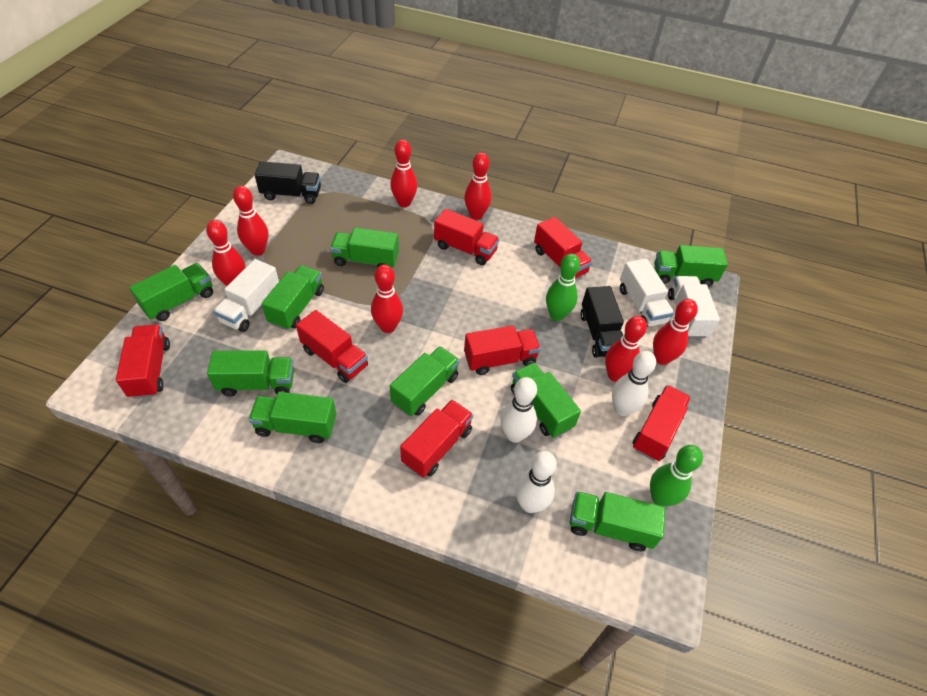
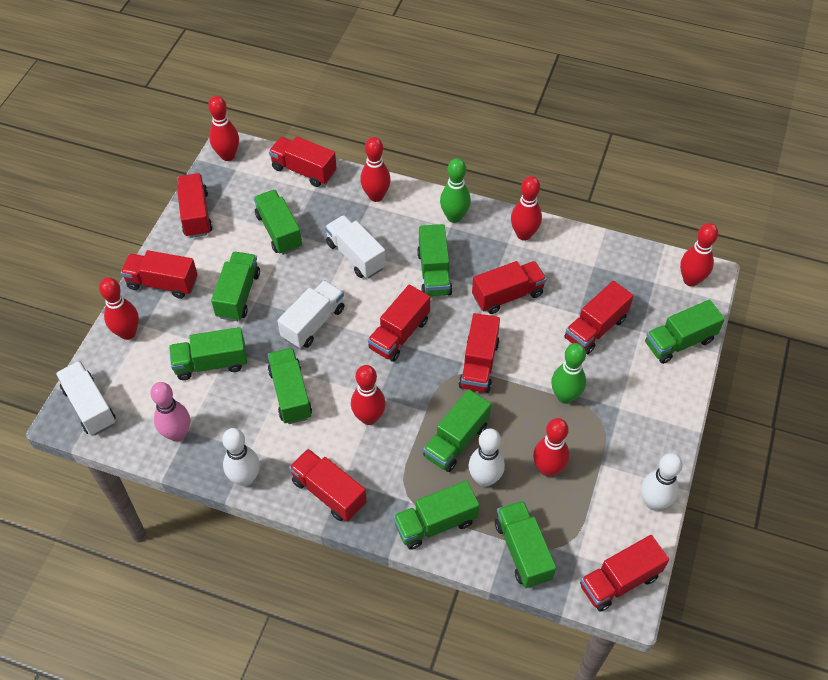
black truck: [255,161,321,204] [580,286,624,358] = 2 -> none = 0
pink bowling pin: none = 0 -> [150,382,190,442] = 1
red truck: [116,325,170,399] [296,310,368,383] [400,400,473,478] [434,209,500,265] [464,326,541,375] [534,217,593,278] [632,385,691,461] = 7 -> [121,250,198,299] [177,173,213,238] [269,136,337,187] [289,449,367,522] [368,285,430,362] [459,313,500,393] [472,261,546,314] [564,281,634,354] [580,535,669,612] = 9

